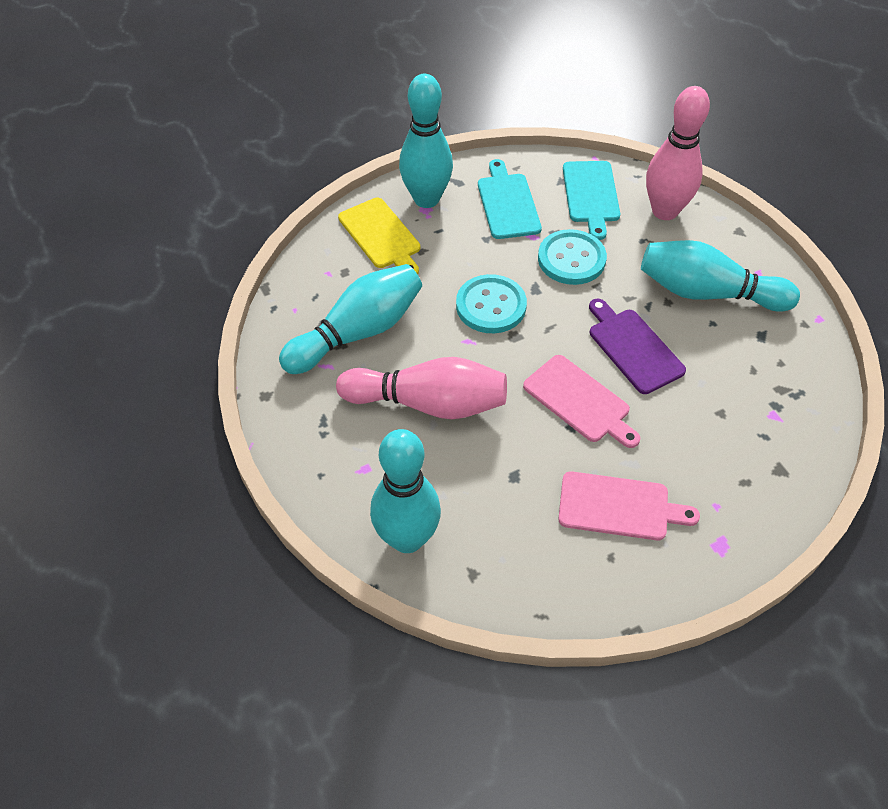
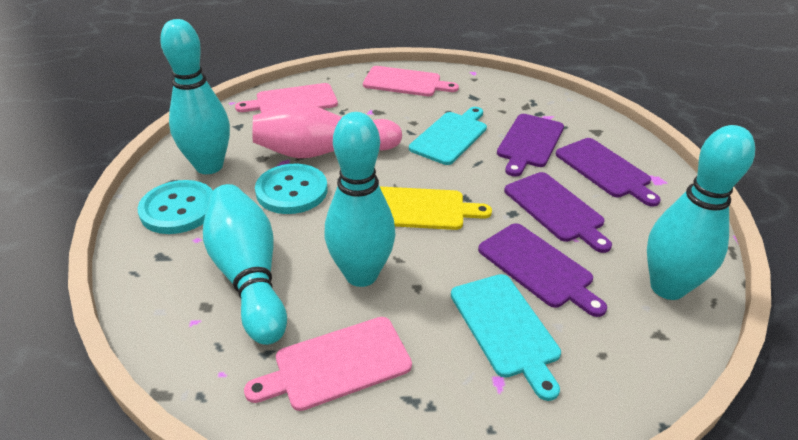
pink bowling pin: [336,357,507,419] [646,86,710,220] = 2 -> [253,103,402,158] = 1
pink cutting board: [523,355,640,448] [558,471,700,540] = 2 -> [235,83,338,113] [244,317,412,411] [363,66,459,96] = 3
purple cutting board: [589,299,686,394] = 1 -> [478,223,607,317] [497,114,564,177] [504,172,612,253] [556,138,661,207] = 4

